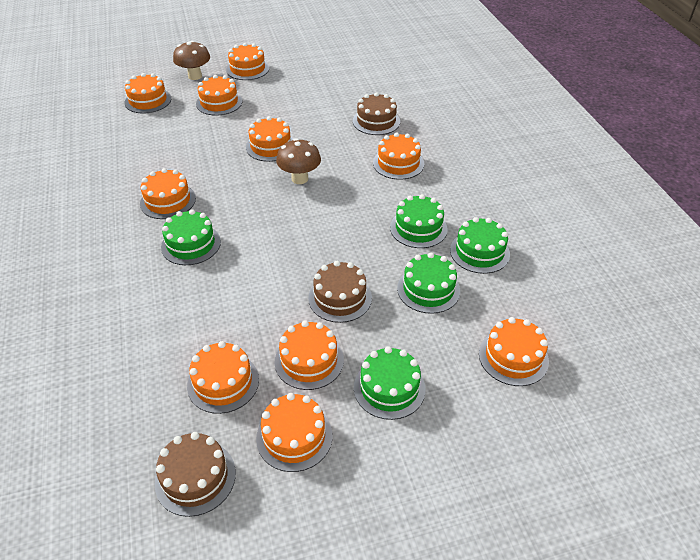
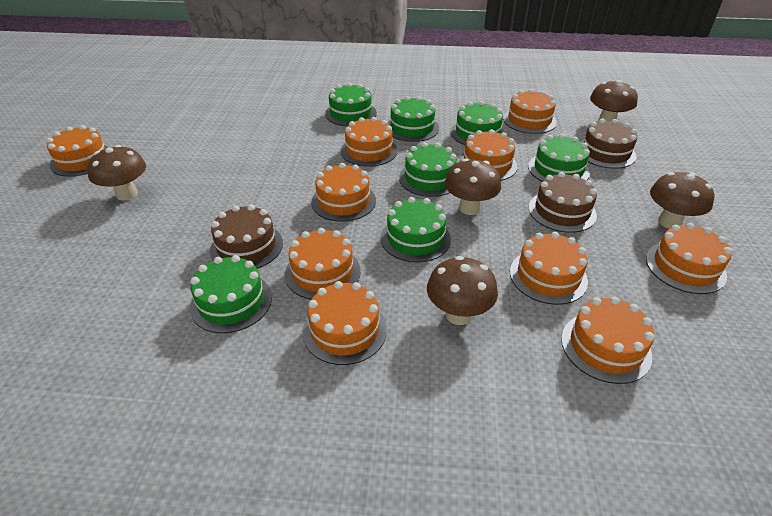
brown mushroom: [173,41,210,80] [276,138,321,184] = 2 -> [87,145,146,201] [427,256,498,325] [445,159,501,215] [590,80,638,121] [650,172,714,229] = 5
green cake: [161,209,221,265] [354,346,425,420] [390,194,448,248] [397,252,460,314] [450,217,510,274] = 5 -> [190,255,272,333] [325,83,377,126] [381,197,451,263] [387,96,439,142] [399,142,457,197] [451,101,505,145] [528,134,590,181] = 7

